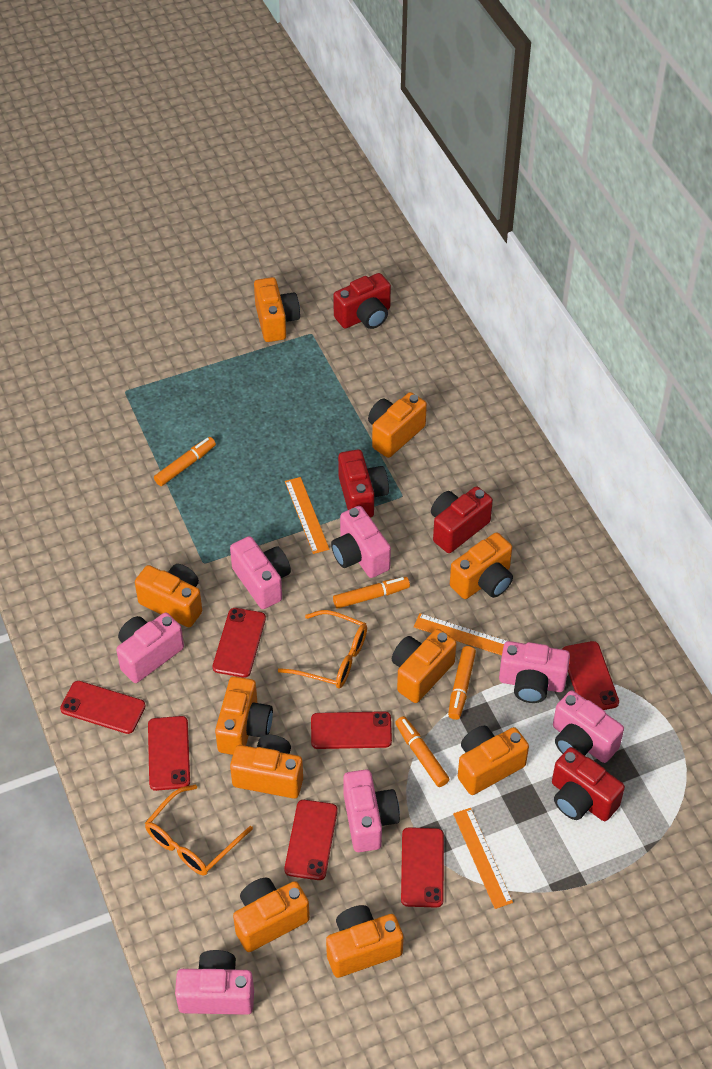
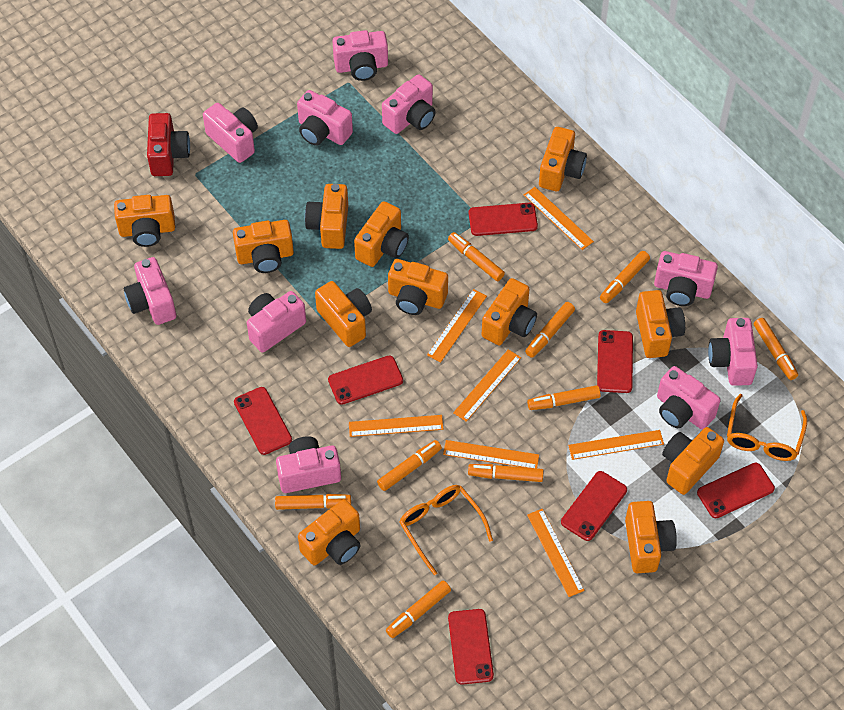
orange camera: [135,564,202,627] [215,676,273,755] [230,735,303,799] [233,878,310,952] [254,277,300,342] [326,905,404,978] [368,392,427,458] [392,629,457,703] [450,533,513,599] [458,726,529,795] = 10 -> [114,195,175,247] [233,220,294,273] [298,499,360,565] [305,184,348,249] [315,281,372,347] [354,201,409,267] [388,259,448,315] [482,278,537,345] [539,127,587,191] [625,501,677,573] [636,290,685,358] [662,427,724,495] = 12
orange marker: [154,437,216,486] [333,577,410,609] [395,716,450,787] [448,646,476,720] = 4 -> [275,494,351,510] [377,440,442,491] [386,581,451,638] [448,232,505,281] [468,464,543,482] [525,302,575,358] [527,385,601,410] [600,251,650,303] [754,318,798,380] = 9
orange ruler: [285,477,329,554] [414,613,506,655] [453,808,513,909] = 3 -> [349,415,443,437] [427,289,487,362] [443,440,539,468] [453,349,521,422] [524,187,594,250] [527,509,585,597] [568,430,664,460] = 7
pink camera: [116,612,184,683] [175,950,254,1015] [230,536,291,609] [331,506,391,578] [343,769,400,852] [499,641,570,703] [553,691,624,763] = 7 -> [124,257,176,325] [203,103,258,163] [247,291,306,353] [276,436,341,493] [297,90,353,146] [333,30,388,81] [382,74,435,134] [654,251,718,306] [657,366,721,430] [708,318,758,386] = 10
red camera: [333,273,391,329] [338,449,389,518] [431,486,493,553] [552,747,625,821] = 4 -> [147,113,190,176] = 1

